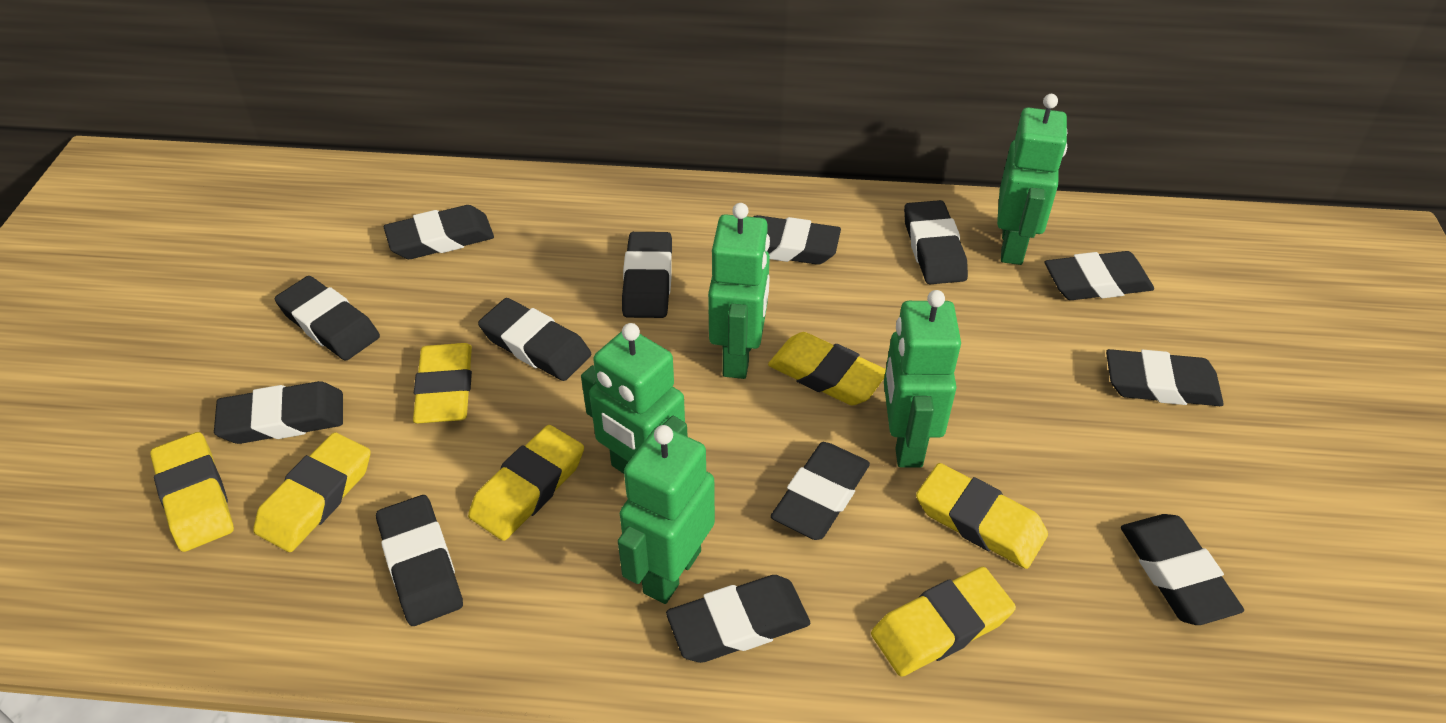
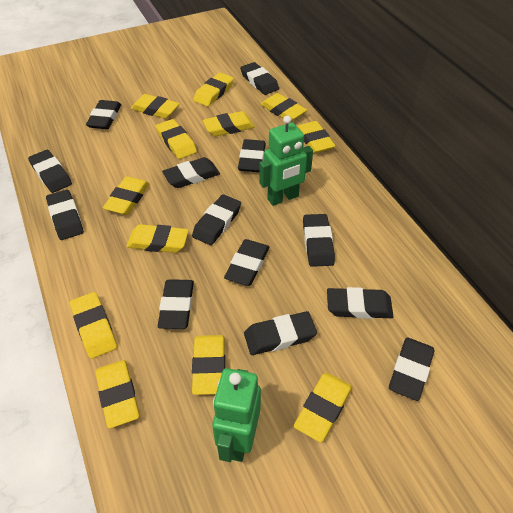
green robot: [581,323,688,474] [618,425,715,604] [708,203,770,379] [884,290,961,467] [997,94,1067,265] = 5 -> [212,368,261,462] [259,115,313,206] = 2
yellow eraser: [150,432,234,552] [253,432,371,552] [413,343,472,424] [468,425,584,541] [768,332,886,405] [871,567,1016,677] [916,463,1048,569] = 7 -> [70,292,117,359] [95,360,139,429] [103,176,150,215] [127,224,189,253] [131,94,180,119] [156,119,197,159] [192,335,225,395] [193,72,234,106] [203,111,255,136] [260,93,307,121] [294,372,352,442] [297,121,335,153] = 12

